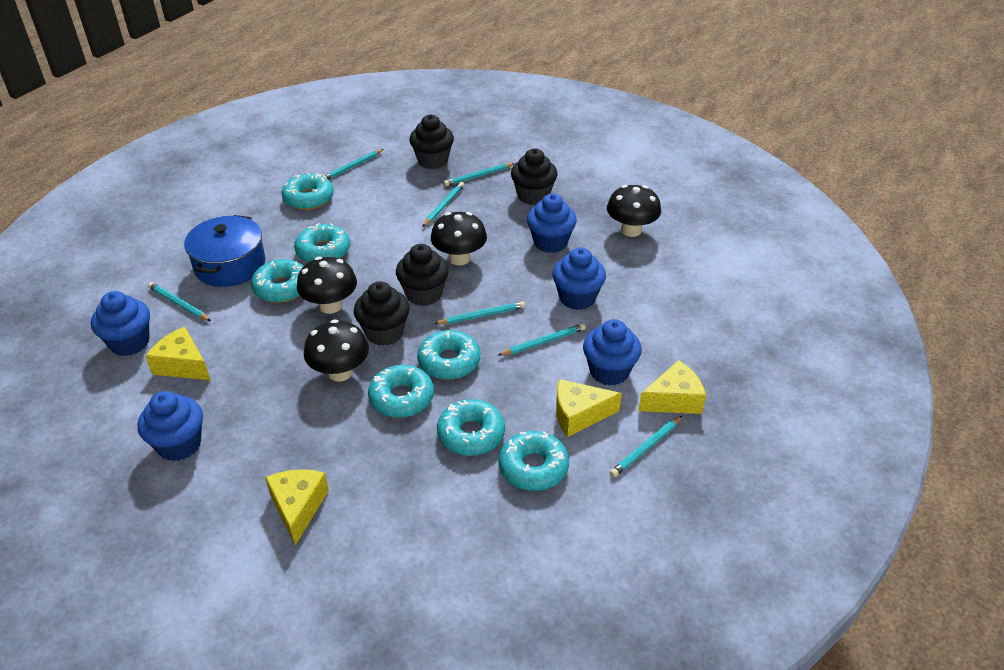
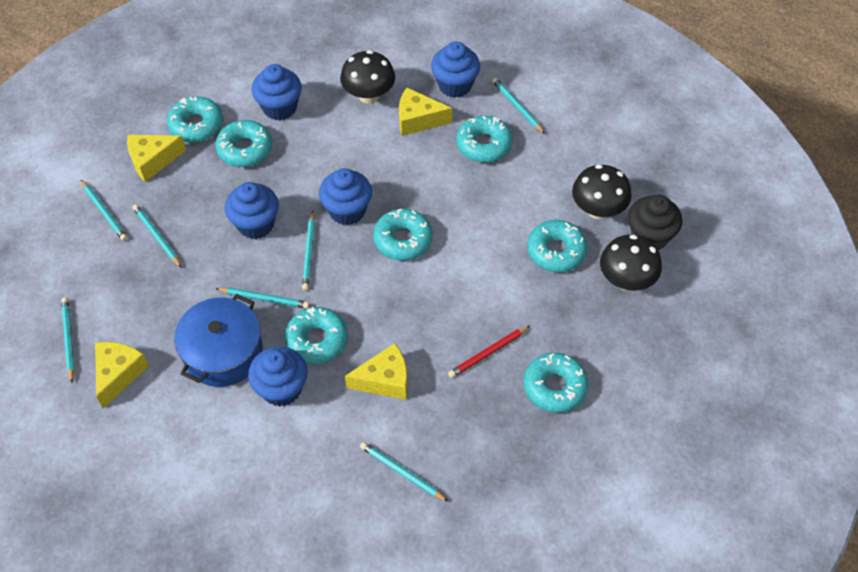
black cupcake: [354,281,410,346] [396,244,449,306] [409,114,454,169] [511,148,557,205] = 4 -> [628,195,682,250] = 1
black mushroom: [297,257,357,314] [304,319,369,382] [431,212,487,266] [607,185,661,237] = 4 -> [340,50,395,104] [572,164,632,219] [600,235,662,291] = 3
red pencil: none = 0 -> [448,326,530,378] = 1

